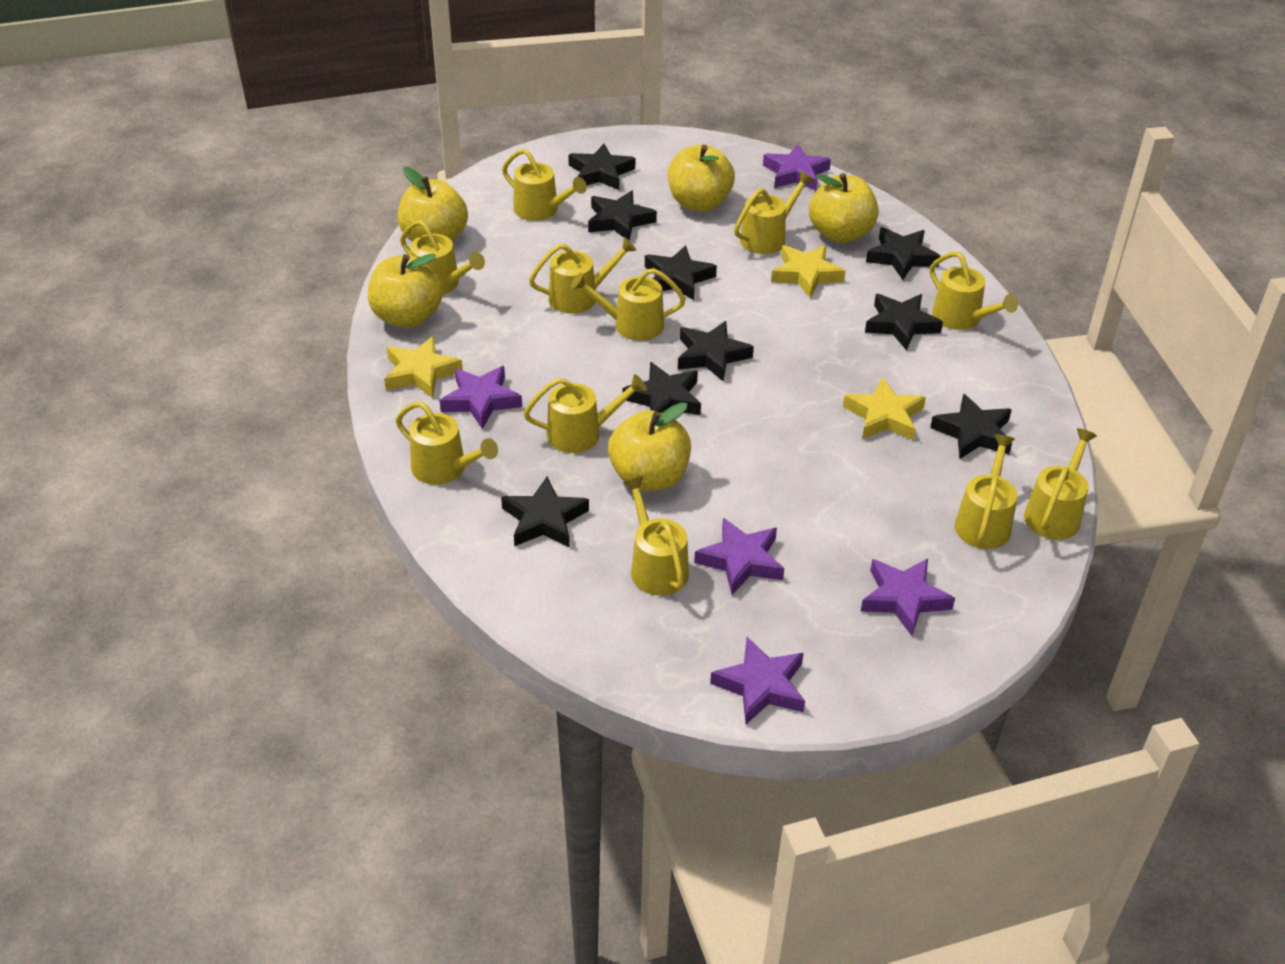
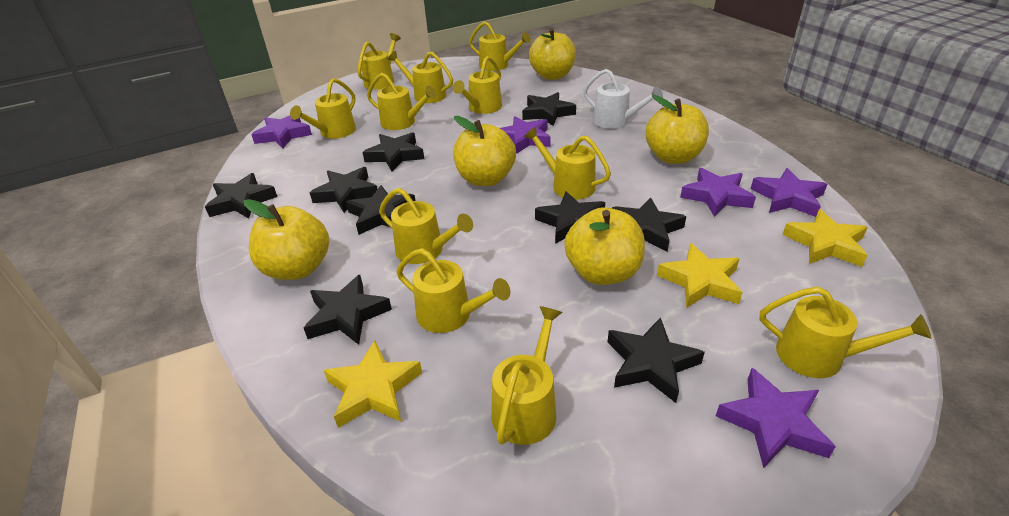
white watering can: none = 0 -> [583,69,663,129] = 1

